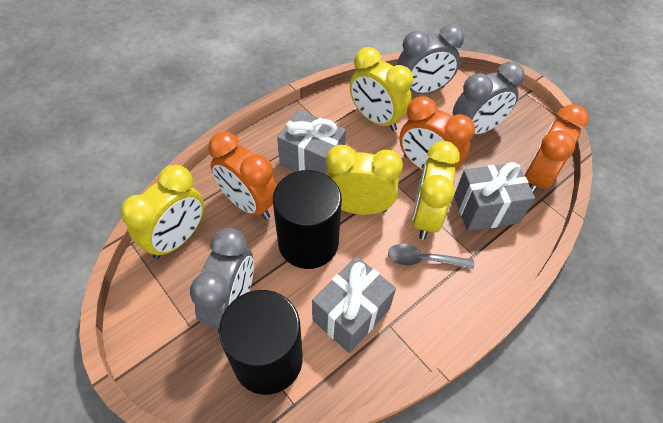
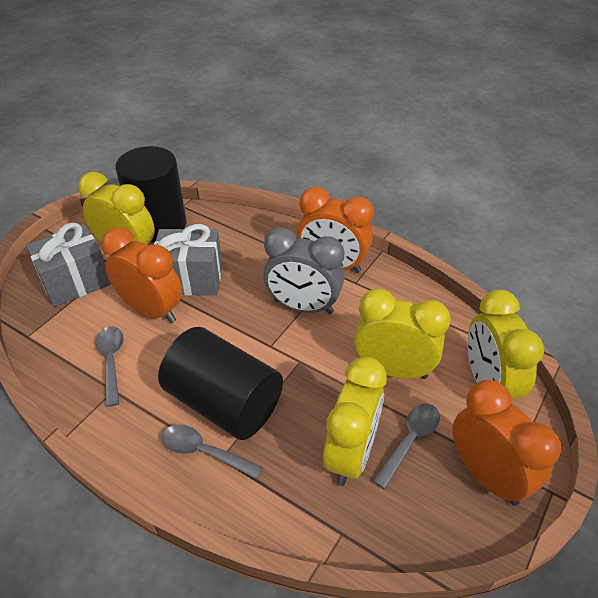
grey clock: [190,228,254,332] [397,24,464,95] [453,62,525,136] = 3 -> [263,227,344,314] = 1
grey gift: [277,110,346,174] [312,256,396,353] [454,162,535,231] = 3 -> [26,223,111,307] [154,224,222,296] = 2
grey spoon: [388,244,474,269] = 1 -> [96,326,123,407] [162,425,263,479] [373,403,440,489] = 3

